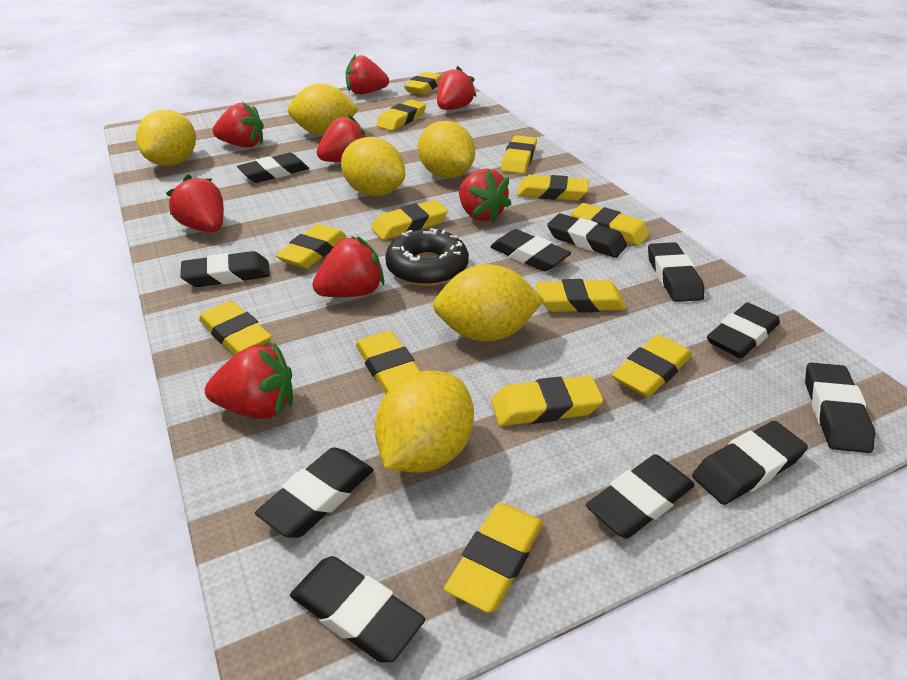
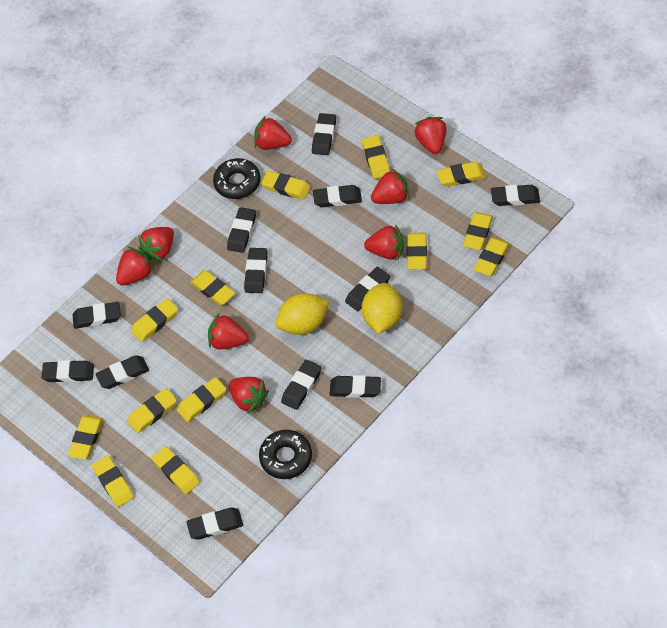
black donut: [385,228,469,286] = 1 -> [213,158,261,199] [259,430,312,479] = 2
black eraser: [180,251,270,287] [237,153,309,183] [255,447,374,538] [290,556,425,662] [490,229,571,272] [547,213,627,258] [586,454,695,539] [648,242,704,302] [692,421,808,505] [707,303,780,358] [805,363,875,453] = 11 -> [41,360,94,382] [73,302,121,329] [96,355,149,389] [186,507,243,540] [227,207,256,253] [244,248,268,293] [281,360,322,410] [312,113,336,155] [313,185,362,207] [329,375,381,398] [345,267,390,311] [491,185,540,206] = 12
yellow lemon: [136,110,196,166] [288,83,359,135] [341,137,405,196] [375,371,474,473] [418,121,475,178] [433,264,544,341] = 6 -> [276,293,329,335] [362,283,402,334] = 2

